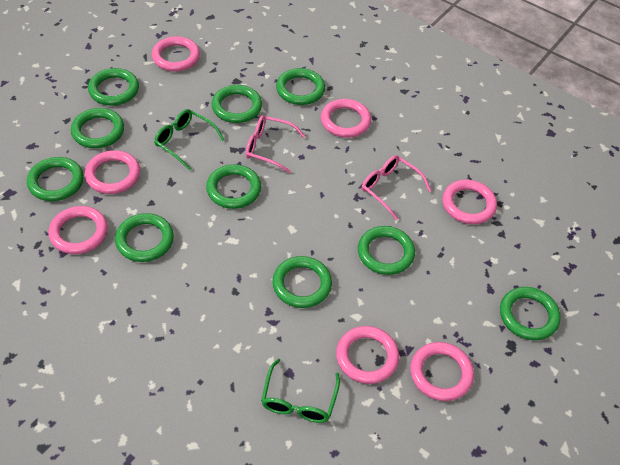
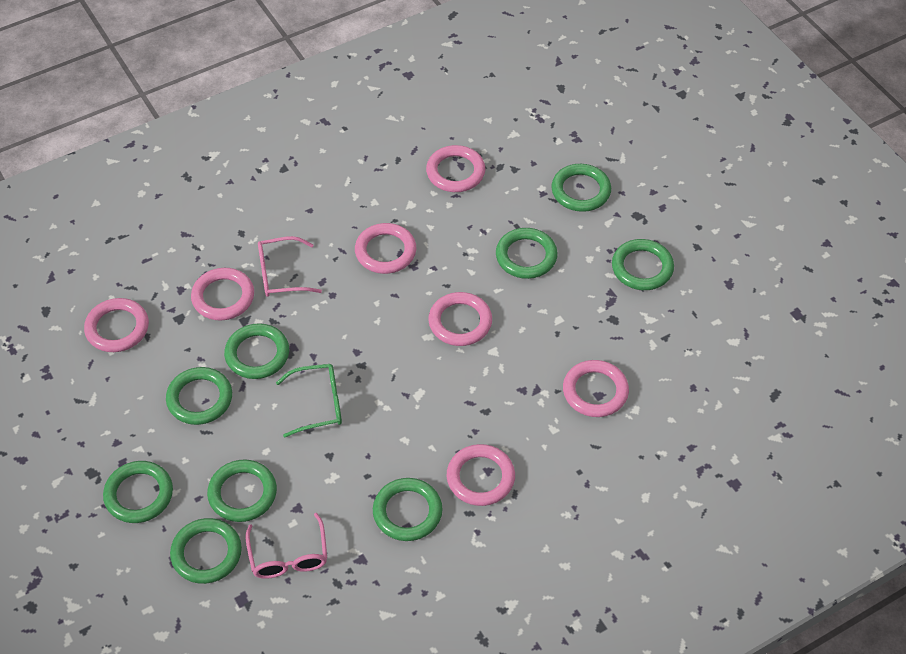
green glasses: [154,109,225,170] [261,359,340,423] = 2 -> [276,364,342,438] = 1
green ring: [27,157,84,201] [71,108,124,148] [88,68,139,106] [115,213,174,262] [206,164,261,209] [212,85,262,123] [272,256,332,308] [276,68,325,105] [358,226,415,275] [500,287,561,340] = 10 -> [103,461,173,523] [166,367,232,425] [170,518,242,584] [207,460,277,522] [224,323,289,379] [373,478,443,541] [496,228,558,279] [551,164,611,212] [612,239,674,290] = 9

